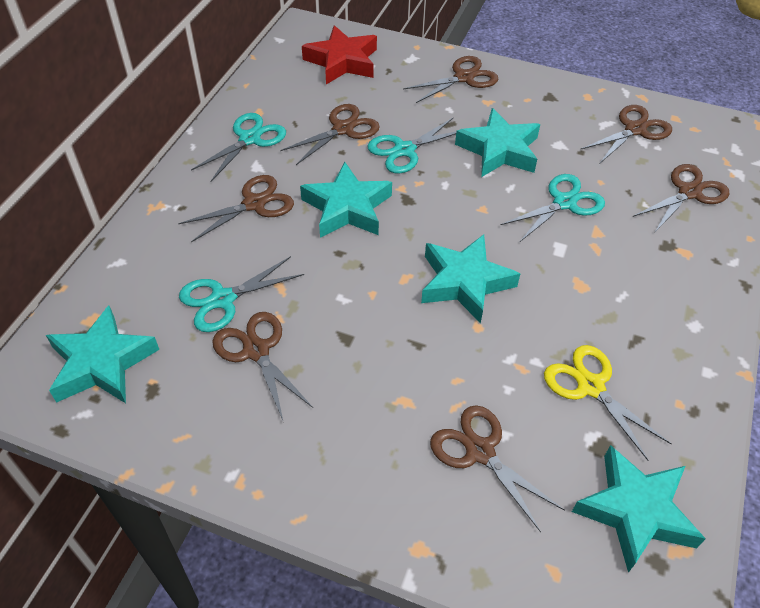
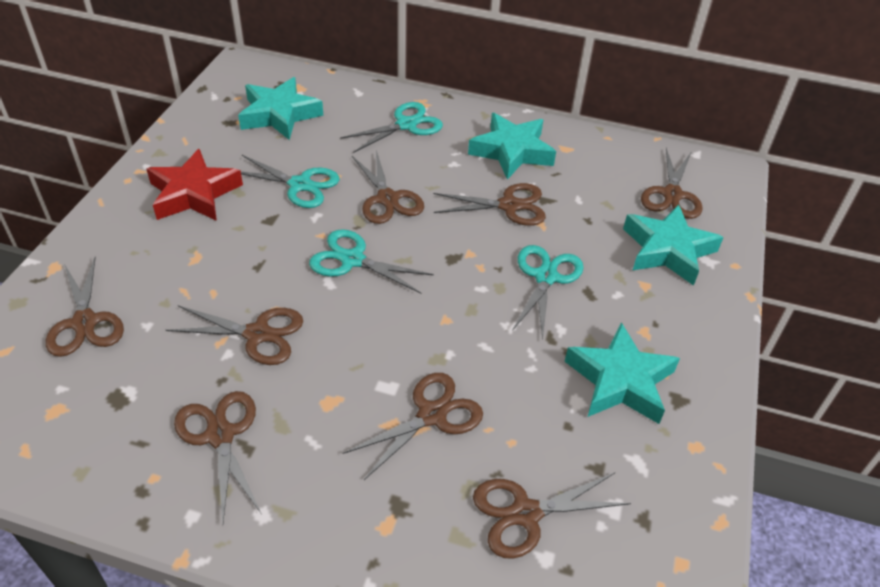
brown scissors: [178,175,294,242] [212,312,313,420] [280,104,380,165] [403,56,498,103] [430,405,565,532] [580,105,672,163] [633,164,729,232] = 7 -> [46,257,124,357] [166,305,303,365] [174,391,261,523] [343,373,483,480] [352,150,424,224] [433,183,546,226] [473,473,631,559] [641,148,703,219] = 8
turquoise star: [46,305,159,403] [300,162,392,238] [421,234,520,324] [455,108,540,177] [572,445,706,573] = 5 -> [238,77,323,140] [468,113,556,180] [564,322,680,424] [623,205,724,286] = 4
yellow scissors: [544,345,672,461] = 1 -> none = 0

